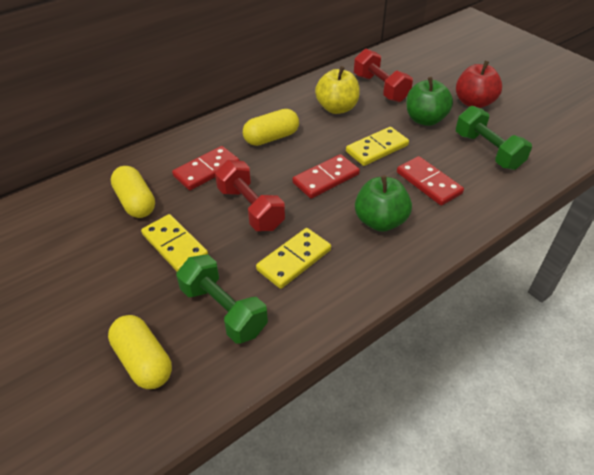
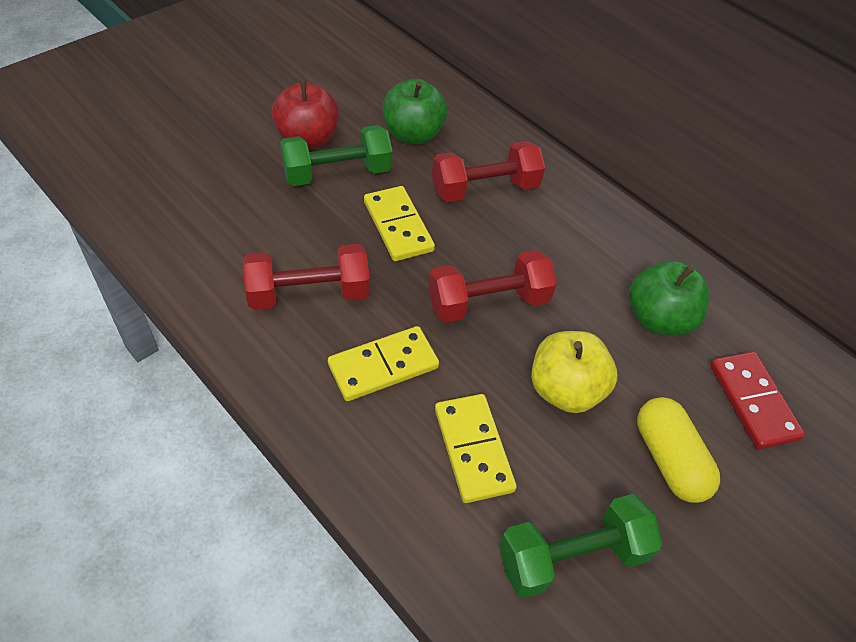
red domino: [172,146,239,190] [292,154,360,199] [397,156,464,206] = 3 -> [710,352,805,449] = 1
red dumbbell: [215,160,285,231] [354,49,413,102] = 2 -> [243,244,370,310] [429,250,557,323] [432,141,545,202] = 3
yellow capsule: [108,315,172,389] [111,166,155,218] [243,109,299,146] = 3 -> [637,397,720,503] = 1

